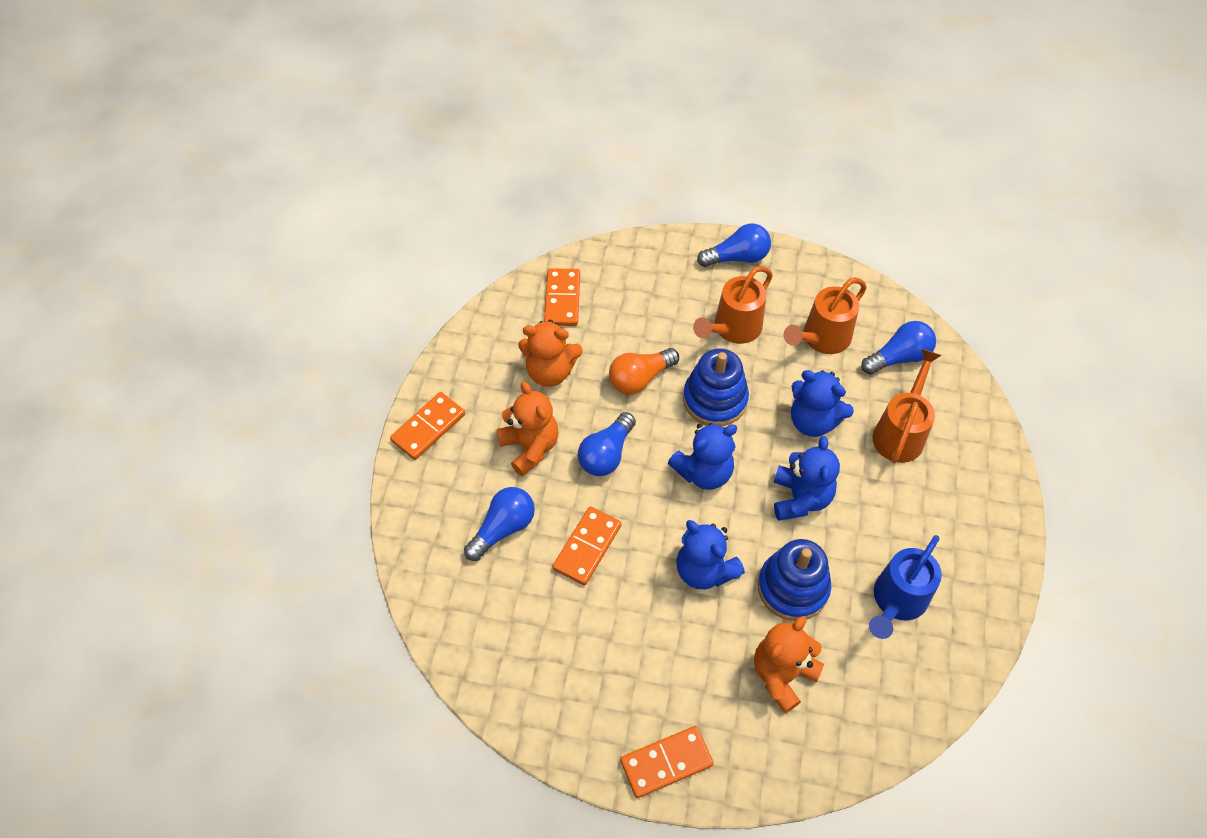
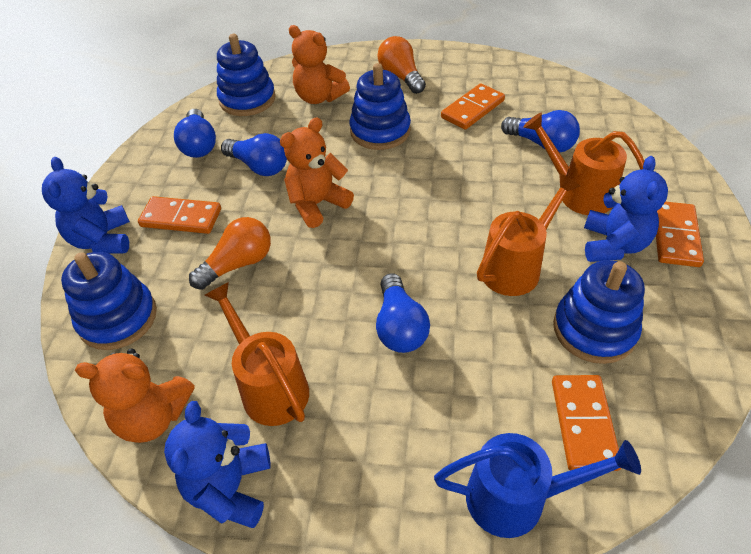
blue stacking toy: [683,348,749,426] [758,539,831,621] = 2 -> [61,252,157,350] [217,34,276,116] [349,63,411,150] [553,260,645,364] = 4
blue teddy bear: [668,423,737,490] [677,520,745,590] [774,436,840,521] [791,370,854,437] = 4 -> [42,157,130,254] [164,401,271,528] [584,156,668,262] = 3
orange light bulb: [609,348,679,395] = 1 -> [189,217,271,290] [378,36,426,94] = 2

